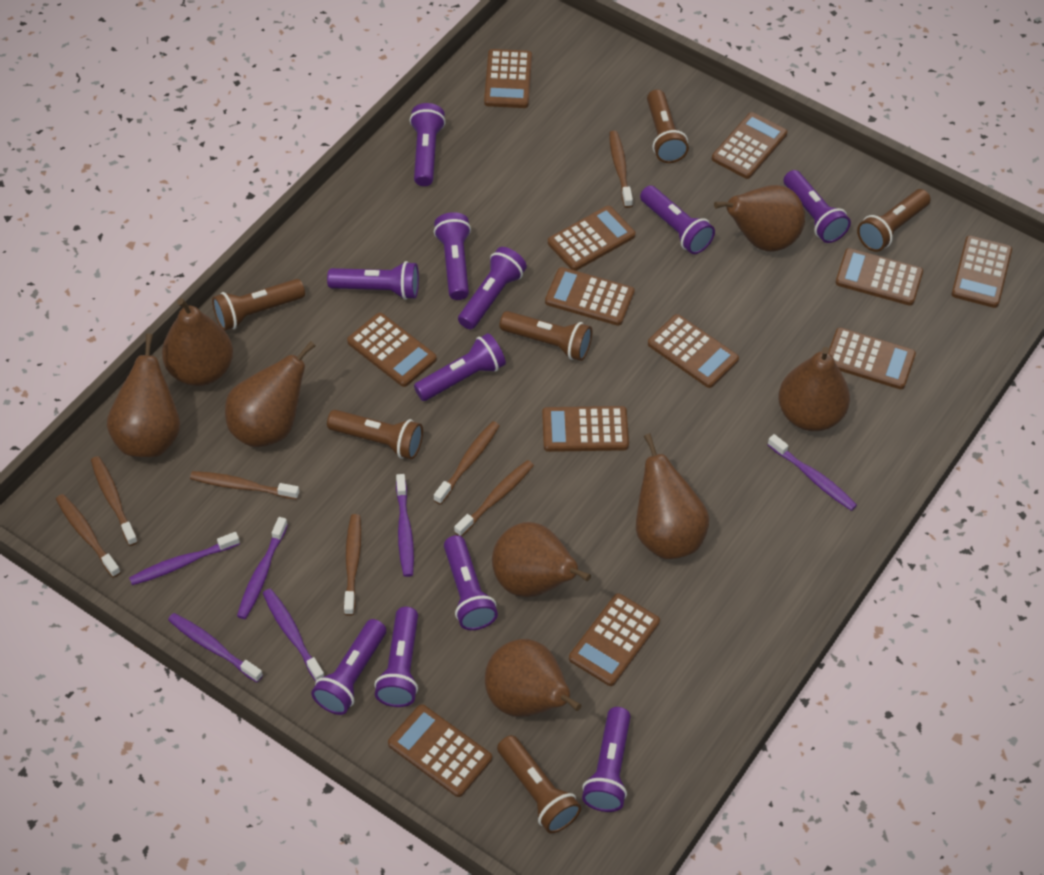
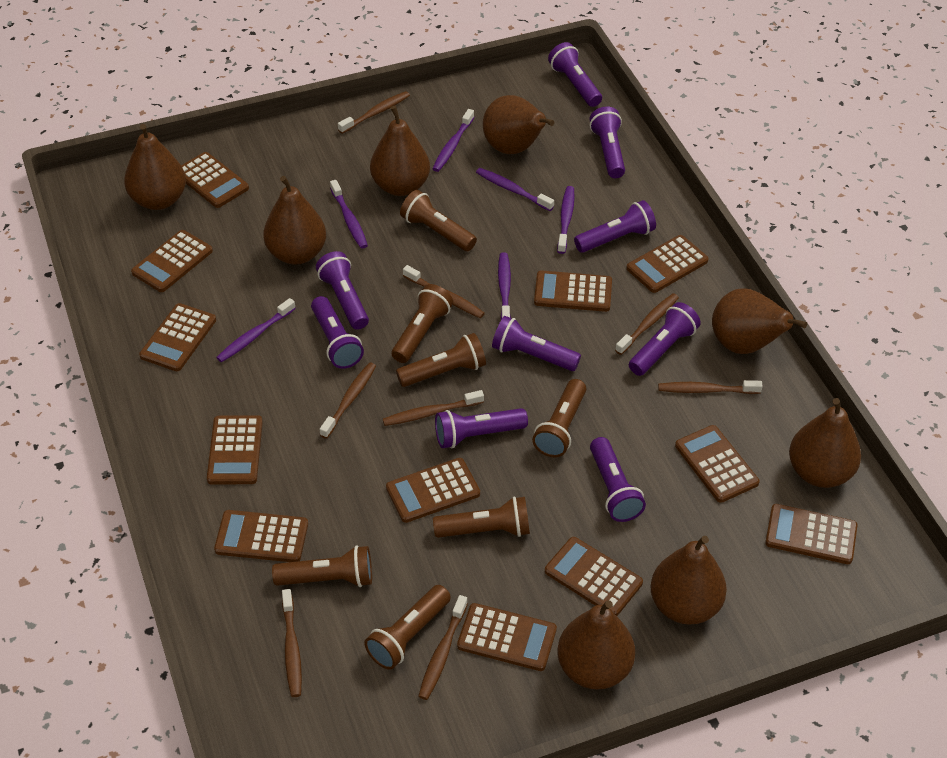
brown flashlight: [212,279,305,331] [327,410,423,460] [497,735,581,833] [499,311,592,361] [647,89,689,163] [857,189,931,252] = 6 -> [272,545,372,587] [364,585,451,670] [392,284,453,363] [396,333,486,387] [400,190,477,251] [433,496,530,538] [532,379,586,457] = 7
brown toothbrush: [56,494,121,578] [91,456,138,546] [190,471,299,500] [344,514,361,616] [434,421,499,505] [454,460,534,537] [609,131,633,208] = 7 -> [282,589,302,697] [320,362,376,439] [338,91,410,134] [383,390,484,426] [403,265,485,318] [418,595,468,700] [615,293,679,355] [658,380,763,394] = 8
purple flashlight: [311,619,386,715] [327,261,419,300] [374,607,418,707] [409,103,446,186] [414,333,506,401] [434,212,471,300] [444,535,498,630] [458,247,527,329] [582,707,631,812] [640,185,715,254] [784,170,851,243] = 11 -> [311,296,364,369] [316,251,369,330] [435,408,528,449] [492,316,581,371] [548,42,602,107] [574,200,656,253] [590,107,625,178] [590,437,646,522] [629,302,701,376] = 9

